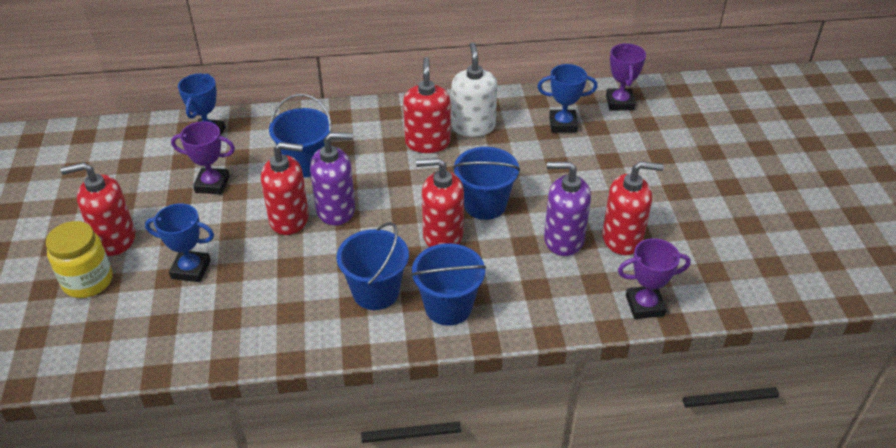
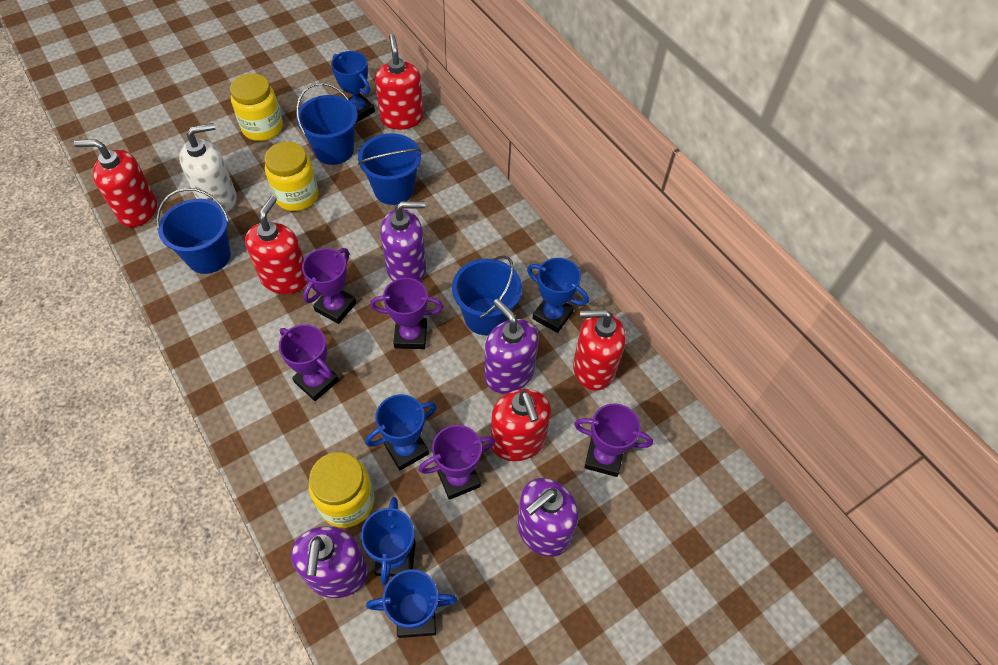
blue trophy: [145,203,214,282] [178,73,225,135] [537,64,597,132] = 3 -> [331,51,375,123] [361,497,416,585] [365,394,437,470] [366,569,457,638] [527,258,589,333] = 5
purple soap dispenser: [310,133,355,226] [544,162,591,256] = 2 -> [291,526,368,598] [380,201,426,281] [484,299,539,394] [517,478,578,557] = 4
purple trophy: [171,122,235,195] [606,43,646,110] [618,238,691,319] = 3 -> [279,324,339,401] [302,248,357,324] [370,278,443,349] [419,425,495,500] [574,403,653,477] = 5
yellow jar: [46,221,112,298] = 1 -> [230,73,283,141] [264,142,318,211] [309,452,374,528] = 3

